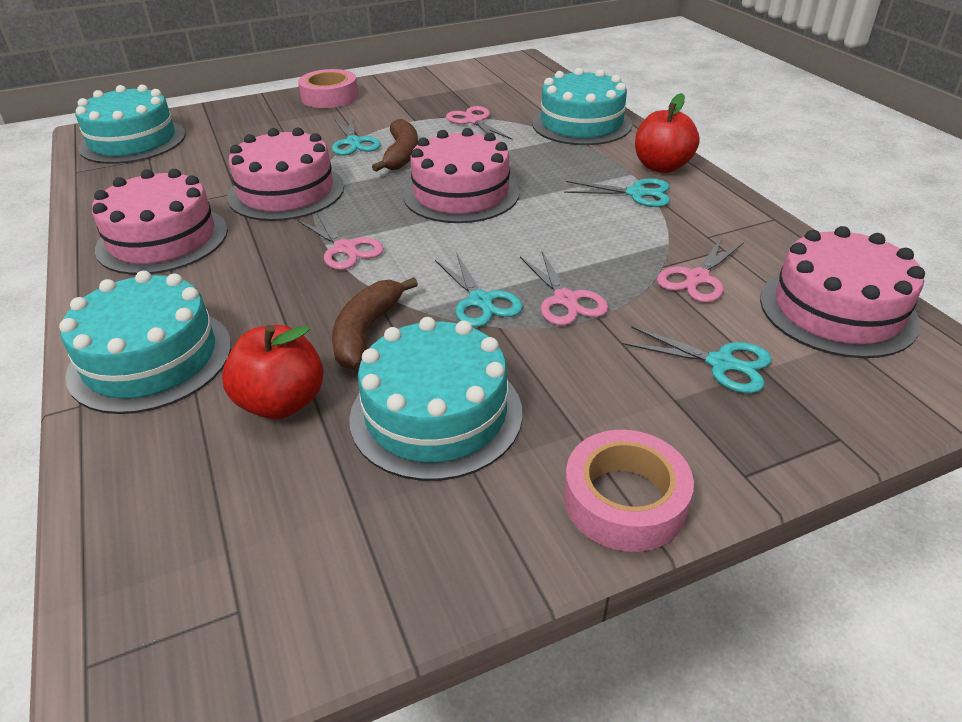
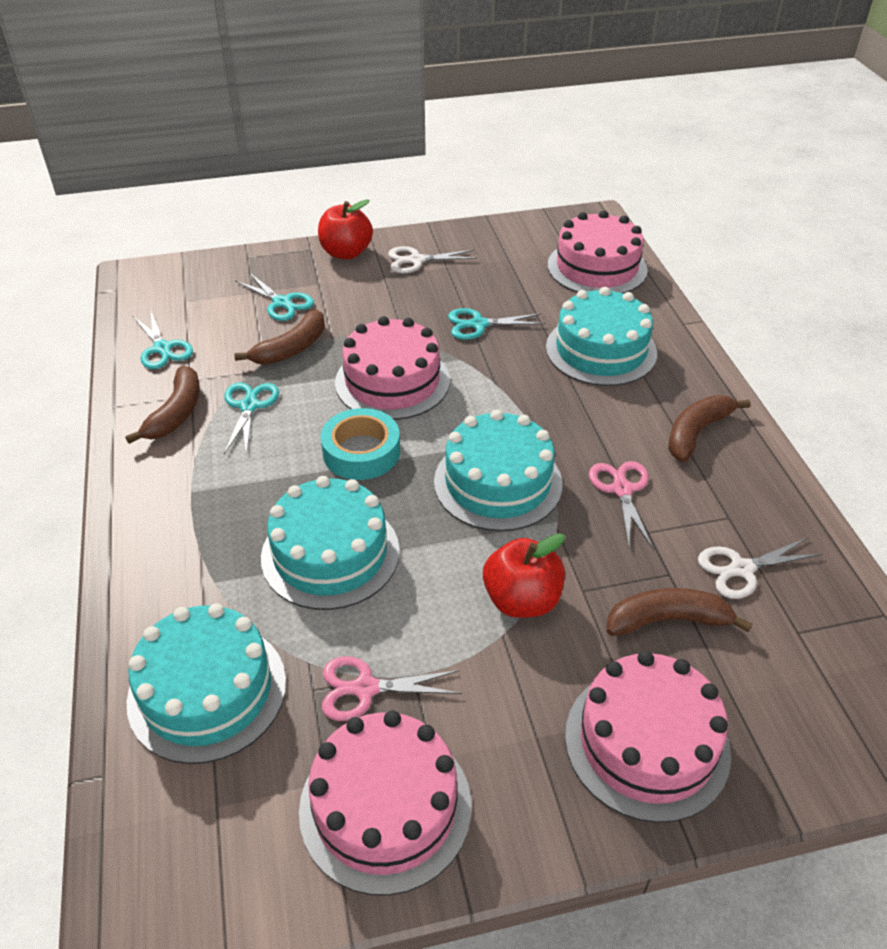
brown banana: [332,277,418,369] [372,119,418,172] = 2 -> [125,366,200,444] [234,310,325,365] [607,588,752,636] [668,395,751,462] = 4
pink scissors: [297,212,384,270] [446,106,513,140] [520,252,608,326] [657,237,744,303] = 4 -> [322,656,462,721] [589,461,653,549] = 2
pink tape: [298,69,358,108] [564,430,694,552] = 2 -> none = 0
turquoise tape: none = 0 -> [321,408,400,480] = 1
white scissors: none = 0 -> [388,246,477,273] [698,538,823,599] = 2

